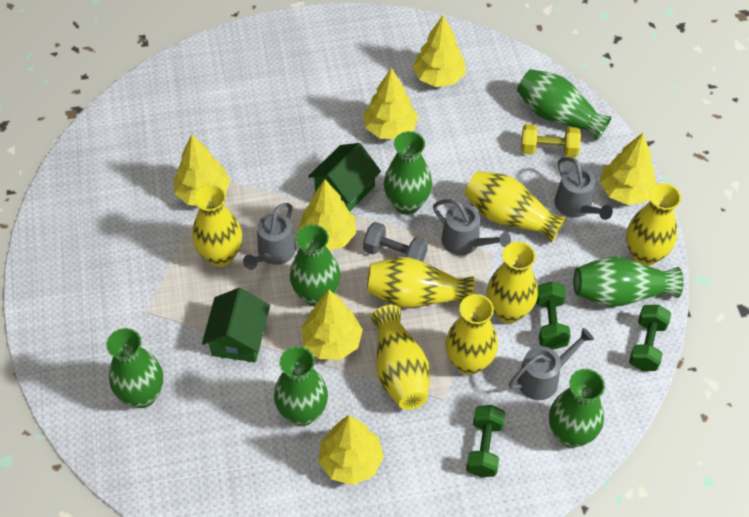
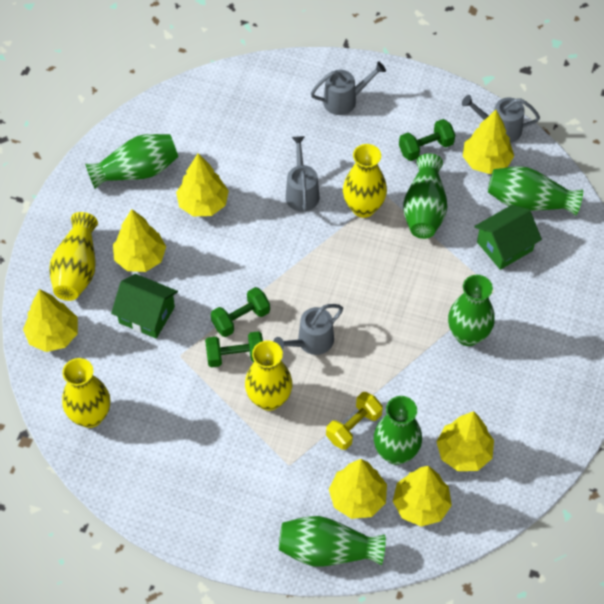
green vase: [106,328,163,408] [274,346,328,426] [290,224,341,306] [384,131,432,215] [517,69,612,141] [549,369,605,448] [573,257,684,307] = 7 -> [85,134,179,189] [279,516,386,566] [374,396,422,465] [403,153,447,239] [448,275,495,346] [488,166,583,216] = 6
grey dumbbell: [363,222,428,262] = 1 -> none = 0
yellow vase: [192,184,242,267] [367,257,474,307] [371,305,430,410] [445,294,498,375] [464,171,566,243] [486,242,538,323] [626,183,681,266] = 7 -> [49,212,98,301] [62,358,110,428] [245,341,292,411] [343,144,387,218] = 4

